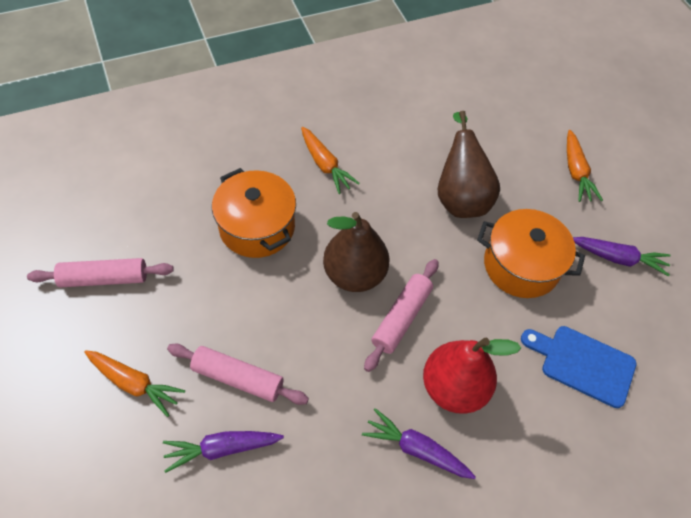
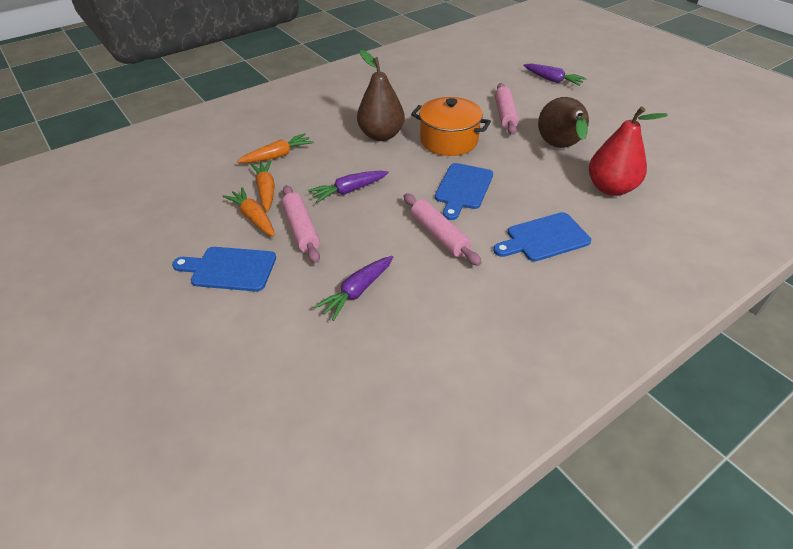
blue cutting board: [521,326,636,408] = 1 -> [172,247,276,292] [435,163,493,220] [493,212,591,261] = 3
orange pot: [212,168,296,258] [477,209,585,298] = 2 -> [411,97,491,156] = 1

